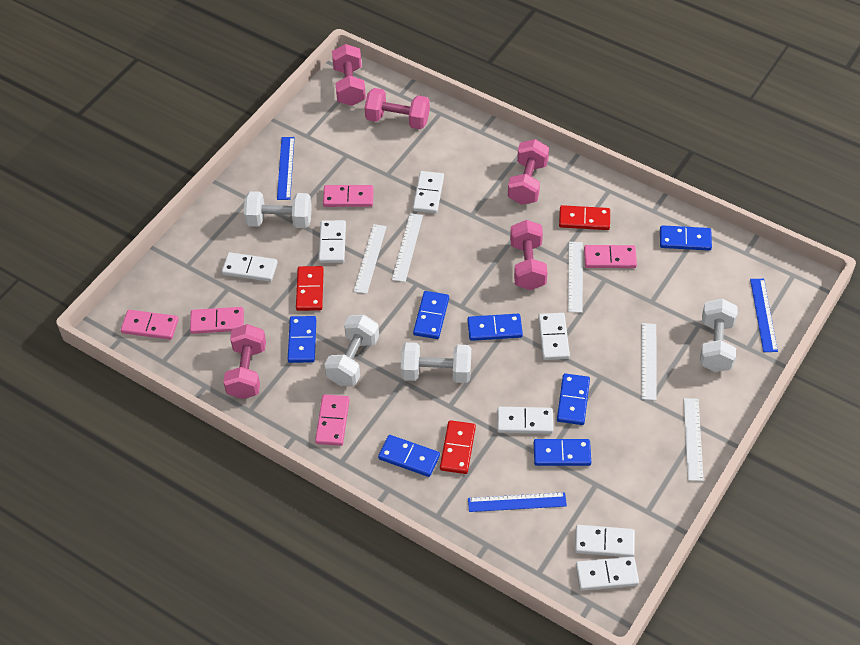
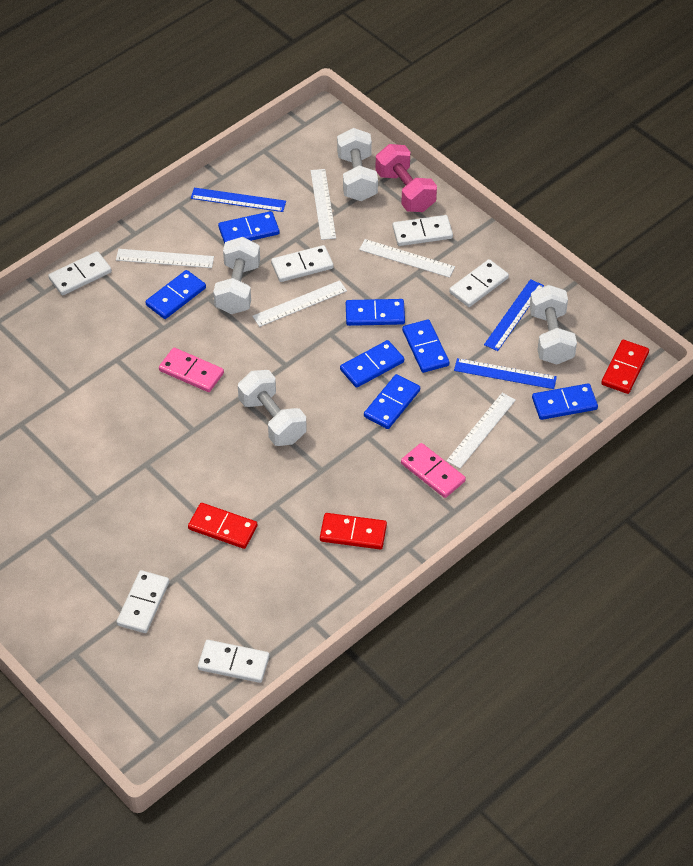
pink domino: [121,310,178,340] [190,307,244,334] [315,394,350,446] [323,185,374,207] [584,245,637,268] = 5 -> [159,348,224,392] [401,443,466,498] = 2
pink dumbbell: [223,324,266,399] [332,44,366,106] [365,88,430,129] [508,139,549,205] [510,220,547,290] = 5 -> [375,144,437,212] = 1
white domino: [222,252,278,282] [319,220,346,263] [413,171,444,214] [497,407,553,434] [538,313,570,360] [575,525,635,557] [576,557,639,591] = 7 -> [48,251,112,296] [116,570,169,633] [198,640,270,683] [271,245,334,282] [392,215,453,246] [449,259,509,307] = 6

